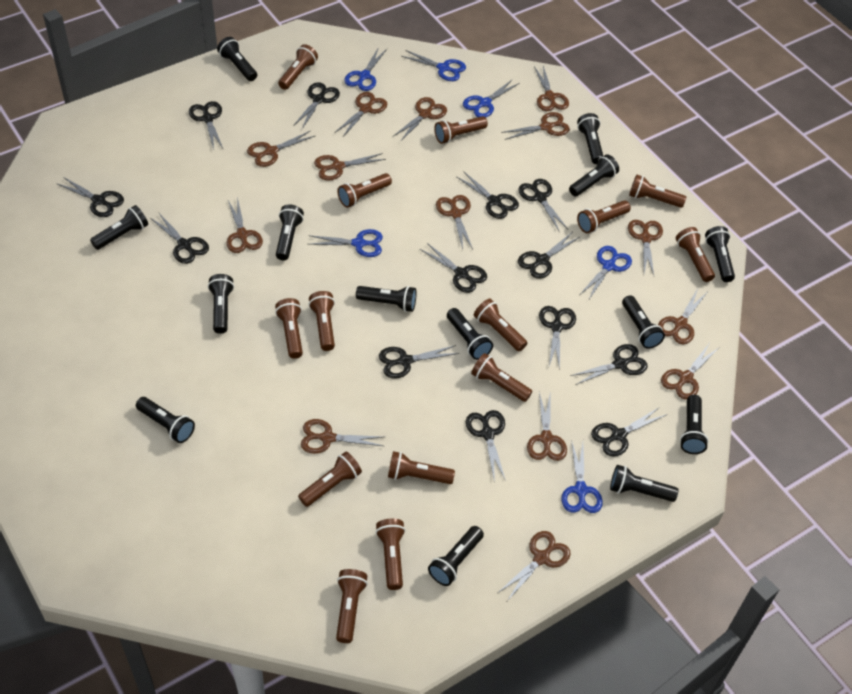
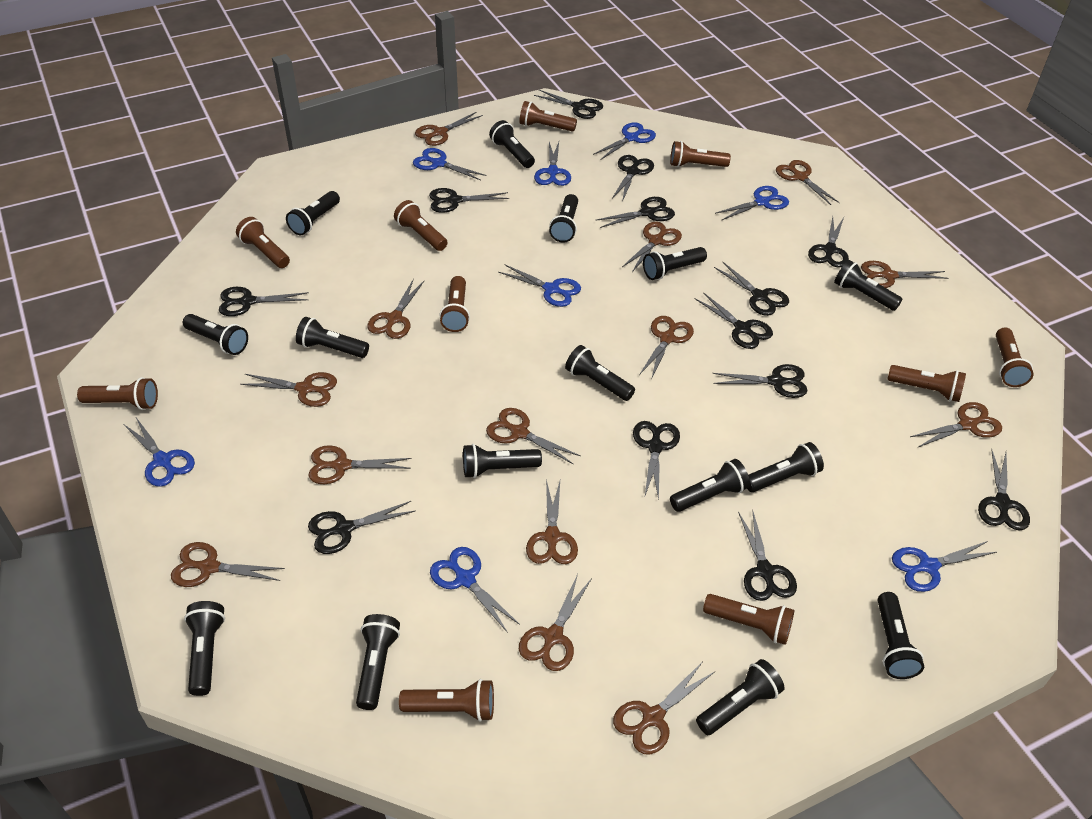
black flashlight: [90,205,148,250] [136,397,195,443] [208,274,234,334] [217,37,257,81] [276,205,304,260] [356,286,417,312] [428,526,484,586] [447,308,493,360] [569,154,619,196] [577,113,603,164] [610,465,678,502] [622,295,665,349] [680,395,709,454] [705,226,735,282] = 14 -> [183,314,248,355] [184,601,225,696] [286,191,340,235] [296,317,369,358] [356,614,400,710] [463,444,542,478] [489,120,535,168] [549,194,578,243] [565,345,635,401] [643,247,707,280] [670,459,750,512] [696,659,785,735] [747,442,824,492] [834,260,902,311] [877,592,924,679] = 15
blue scissors: [308,229,383,257] [344,47,387,91] [401,50,466,81] [463,79,520,118] [561,440,603,513] [580,246,632,301] = 6 -> [123,416,195,487] [413,148,487,180] [430,547,520,633] [498,264,581,307] [534,142,571,186] [593,122,656,159] [715,186,789,221] [892,541,997,592] = 8
brown flashlight: [275,298,303,359] [278,44,318,90] [298,452,362,507] [309,291,335,351] [336,569,368,643] [337,173,392,208] [376,519,405,590] [388,451,455,484] [434,116,488,144] [471,353,532,402] [474,299,527,351] [577,200,631,233] [629,175,686,208] [676,227,715,282] = 14 -> [77,377,158,410] [236,217,290,268] [394,200,448,251] [399,679,494,722] [439,276,470,332] [519,101,577,132] [670,141,731,167] [703,594,794,645] [887,365,966,402] [996,328,1033,387] = 10

